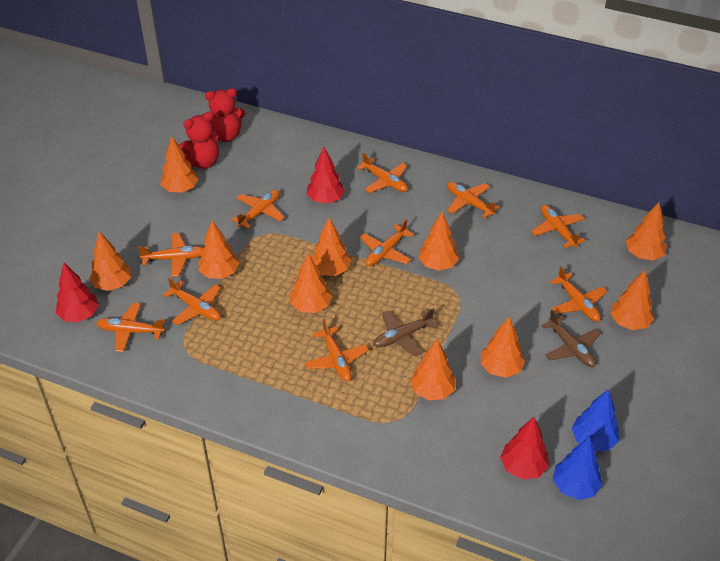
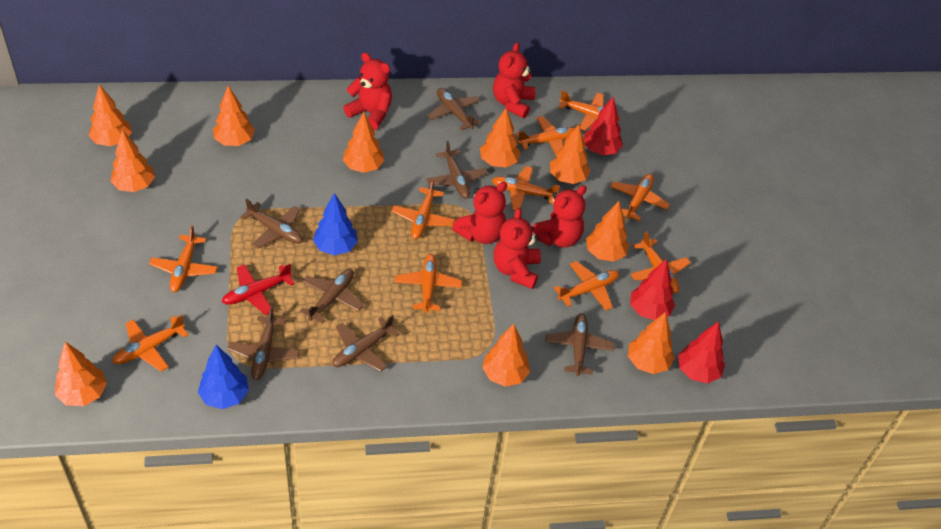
brown plane: [373,308,438,356] [541,310,601,367] = 2 -> [227,307,300,380] [240,199,303,248] [300,269,364,324] [332,315,400,372] [427,88,481,130] [427,141,488,199] [545,313,614,376] = 7
red plane: none = 0 -> [222,264,295,315] = 1
red teddy bear: [178,112,219,169] [201,88,245,142] = 2 -> [343,53,392,130] [452,182,507,244] [493,42,536,118] [494,208,541,289] [532,185,587,248] = 5

